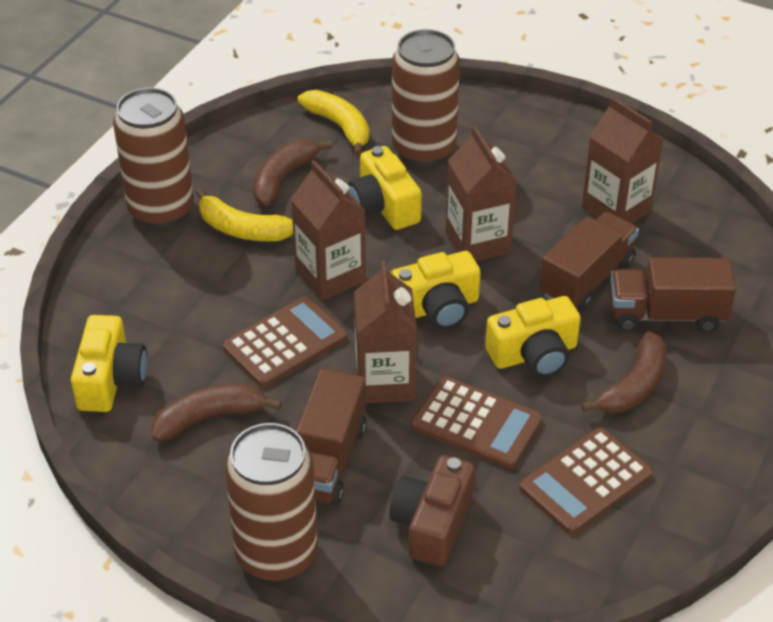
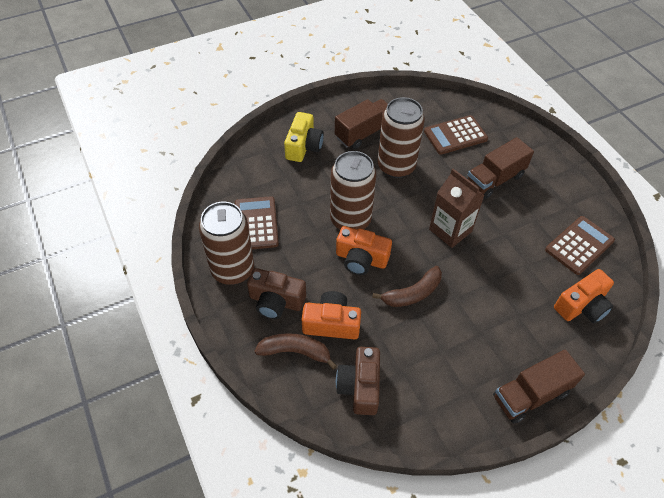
brown banana: [151,384,282,442] [253,139,333,206] [581,331,666,413] = 3 -> [255,333,337,370] [372,266,442,307] = 2
brown camera: [389,455,475,566] = 1 -> [247,268,306,319] [336,347,380,415] = 2
brown carton: [291,160,366,301] [354,261,417,404] [446,126,517,261] [582,97,663,223] = 4 -> [429,169,485,248] = 1
orange camera: none = 0 -> [302,291,361,340] [336,226,392,275] [554,269,614,323] = 3
yellow banana: [196,188,293,241] [298,90,369,156] = 2 -> none = 0
yellow camera: [71,315,148,412] [348,146,422,230] [390,251,480,329] [485,296,581,377] = 4 -> [284,112,324,162] = 1

